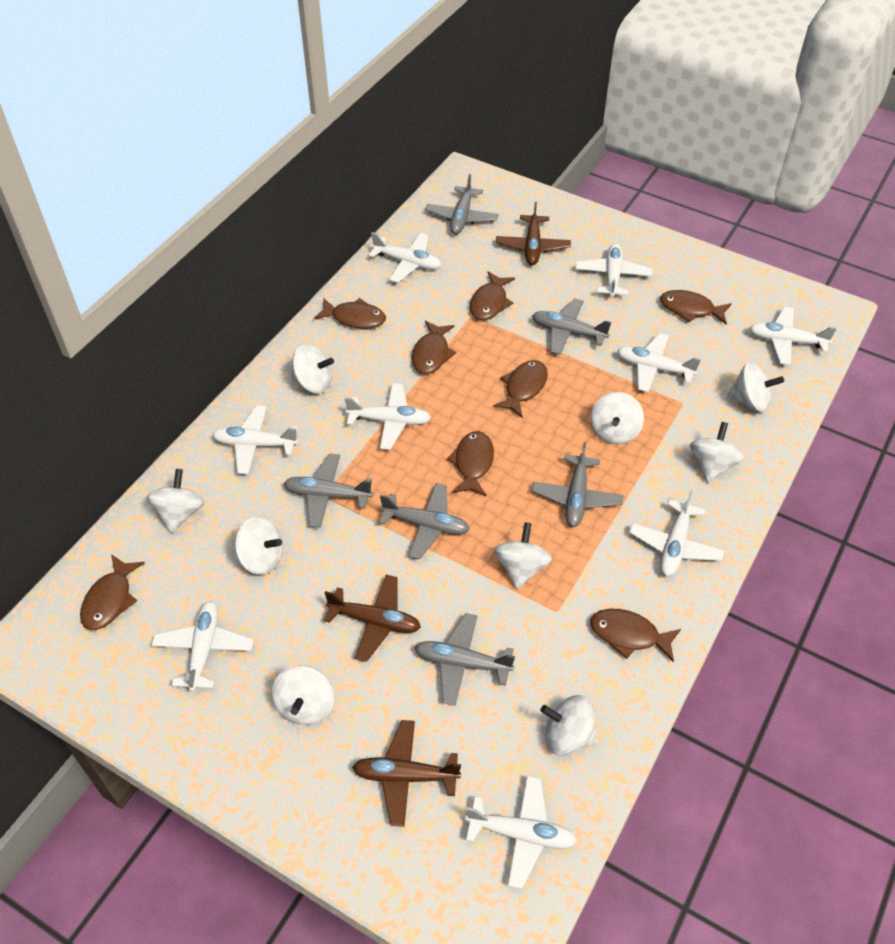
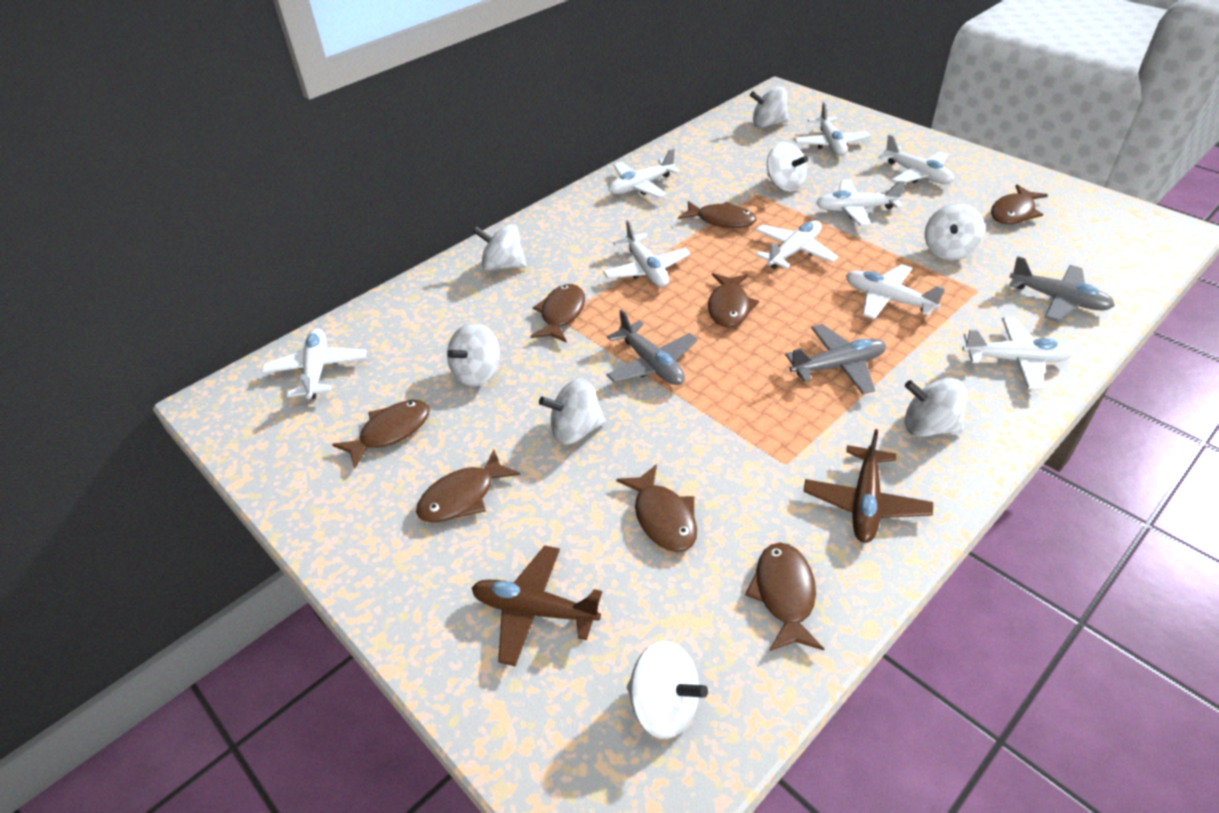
brown plane: [324,575,421,662] [352,720,461,827] [496,202,571,265] = 3 -> [472,545,602,666] [803,429,933,543] = 2
grey plane: [284,453,373,528] [379,483,470,559] [414,613,515,706] [425,174,498,234] [532,298,611,355] [532,442,624,527] = 6 -> [606,309,698,385] [785,324,886,394] [1009,256,1115,322] = 3
white spinning top: [147,469,204,533] [234,517,283,575] [271,666,334,725] [291,345,334,394] [494,522,552,589] [540,695,597,756] [591,392,644,444] [690,422,744,483] [727,363,784,412] = 9 -> [447,323,500,386] [473,224,526,271] [539,378,606,445] [627,641,708,739] [750,86,789,128] [767,142,808,192] [905,378,966,437] [925,204,985,260] = 8

